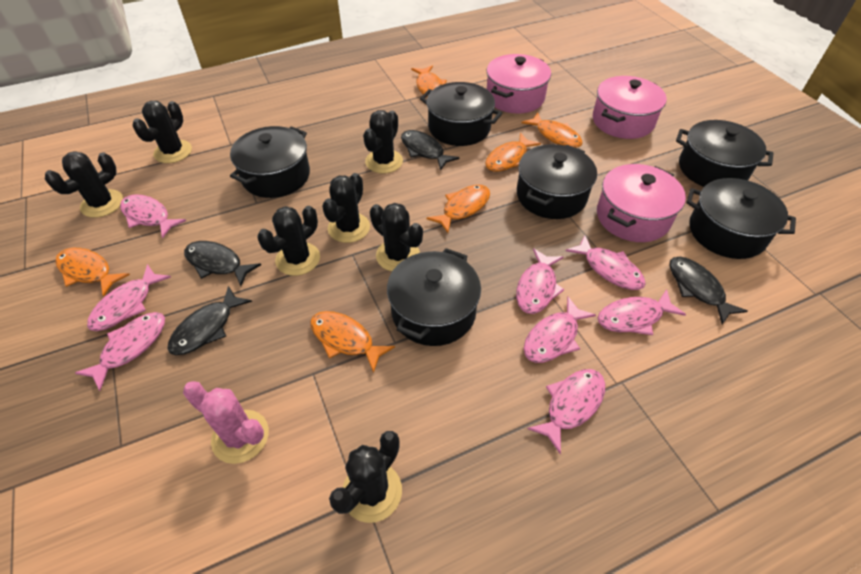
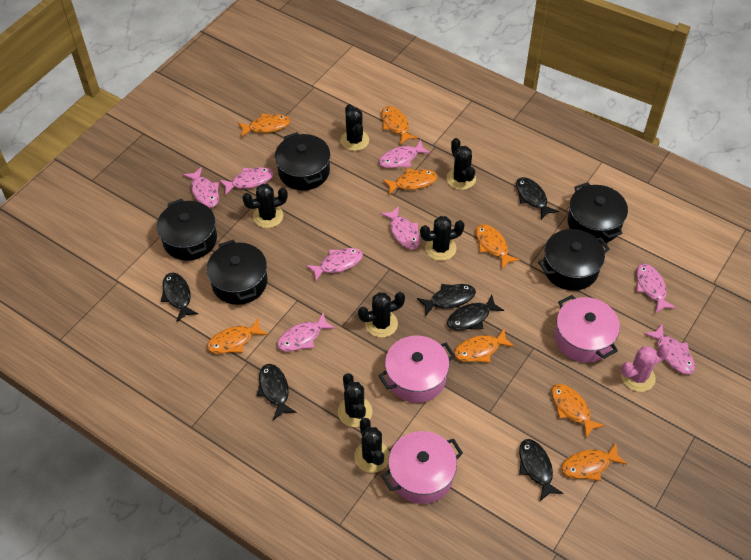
black fish: [168,286,252,355] [184,241,261,286] [401,130,460,171] [669,257,747,324] = 4 -> [161,273,198,322] [257,364,297,420] [417,284,476,317] [447,295,504,331] [516,177,559,220] [519,439,564,501] = 6
black pot: [230,126,310,198] [387,248,481,346] [420,82,502,146] [517,144,597,219] [676,120,774,187] [687,178,796,259] = 6 -> [157,199,217,261] [206,239,268,305] [275,132,330,191] [538,229,610,291] [568,182,628,244] = 5
orange fish: [55,248,130,297] [310,311,395,373] [411,66,447,97] [426,185,490,233] [485,133,541,172] [521,112,583,148] = 6 -> [207,318,268,354] [238,113,290,137] [382,106,418,145] [383,169,437,195] [454,329,515,363] [476,224,520,269] [551,384,605,438] [561,443,627,481] = 8

